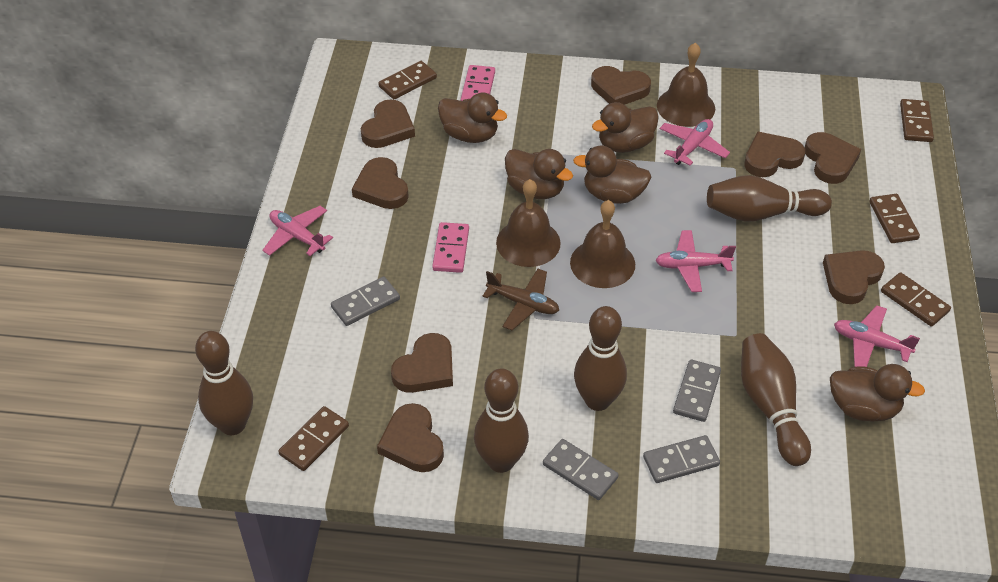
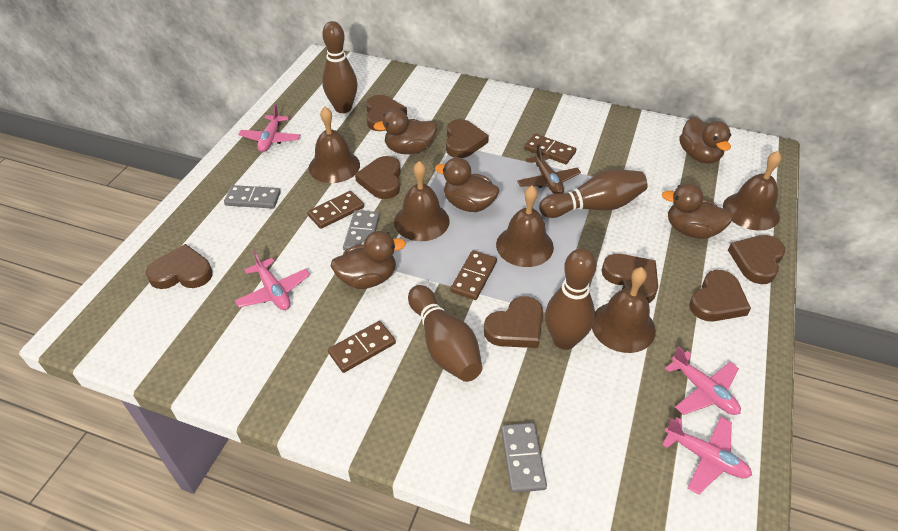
brown bell: [496,179,561,267] [570,200,635,288] [657,43,715,127] = 3 -> [309,107,360,183] [394,161,450,241] [496,186,554,267] [592,267,656,353] [723,151,782,231] = 5
brown bowling pin: [195,331,253,435] [474,368,529,473] [574,306,627,411] [707,175,832,222] [741,333,811,466] = 5 -> [322,21,358,113] [408,285,482,382] [539,169,647,218] [545,248,596,350] = 4
brown domino: [278,406,349,471] [378,61,437,99] [869,194,920,243] [881,272,951,327] [900,99,934,142] = 5 -> [307,191,364,229] [328,321,396,373] [450,250,497,300] [524,134,576,164] = 4
grey domino: [331,276,400,326] [543,439,619,500] [643,435,720,483] [673,360,721,422] = 4 -> [224,185,281,209] [343,210,380,251] [501,423,547,493] = 3
pink domino: [432,222,469,273] [461,65,495,101] = 2 -> none = 0

